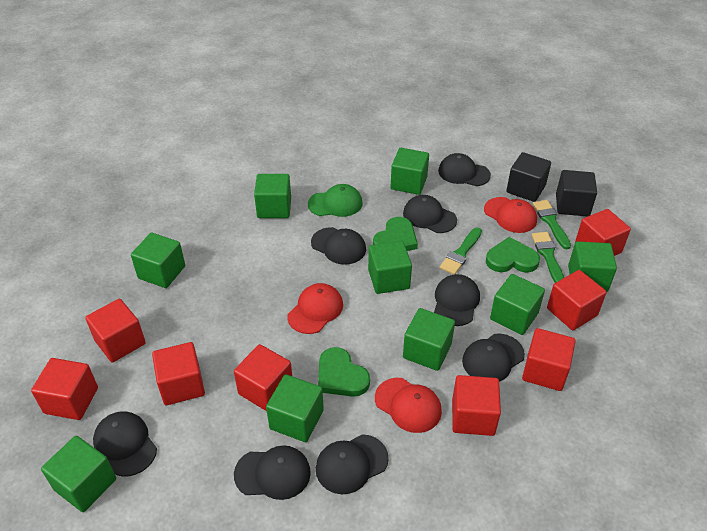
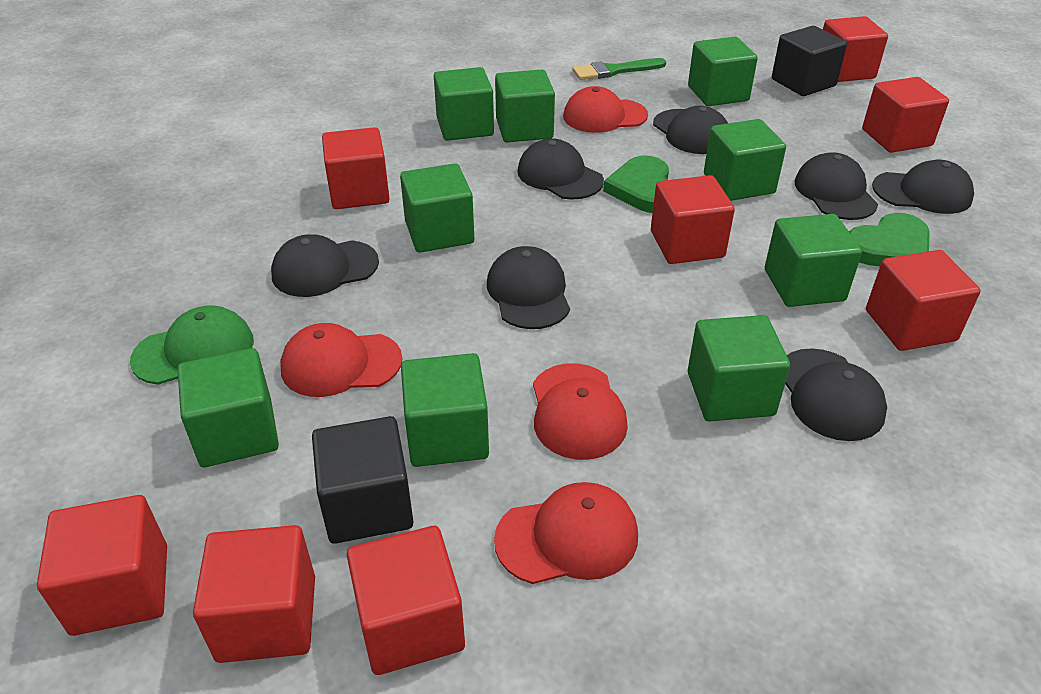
black cap: [93,411,157,476] [234,445,311,500] [311,227,366,265] [316,434,389,494] [403,195,457,233] [434,274,480,326] [438,153,491,186] [462,334,525,382] = 8 -> [271,234,379,297] [487,246,570,329] [517,138,604,200] [653,106,728,154] [785,348,887,441] [795,152,878,220] [872,160,974,214] = 7
green brush: [440,227,482,275] [532,232,564,283] [533,200,571,249] = 3 -> [572,58,666,80] = 1
green heart: [318,347,370,397] [373,217,418,251] [486,237,540,272] = 3 -> [603,155,669,213] [849,213,930,266] = 2
red cap: [287,283,343,334] [375,378,442,433] [484,197,537,233] = 3 -> [280,323,402,397] [494,482,638,584] [533,363,628,460] [563,86,648,133] = 4

